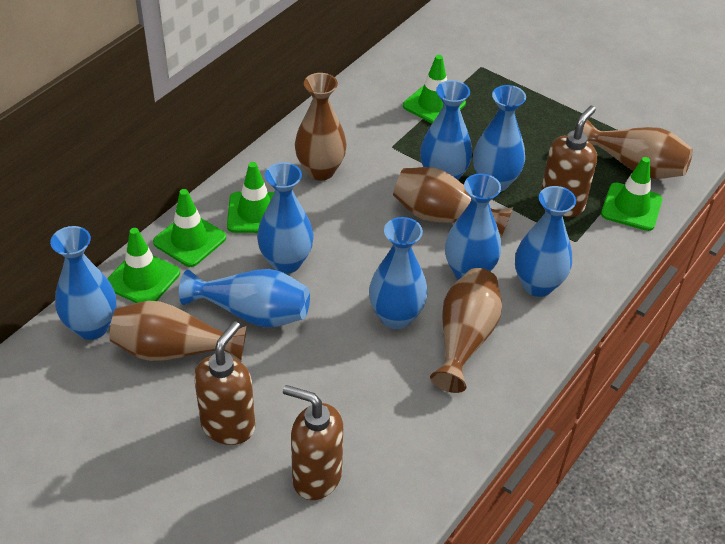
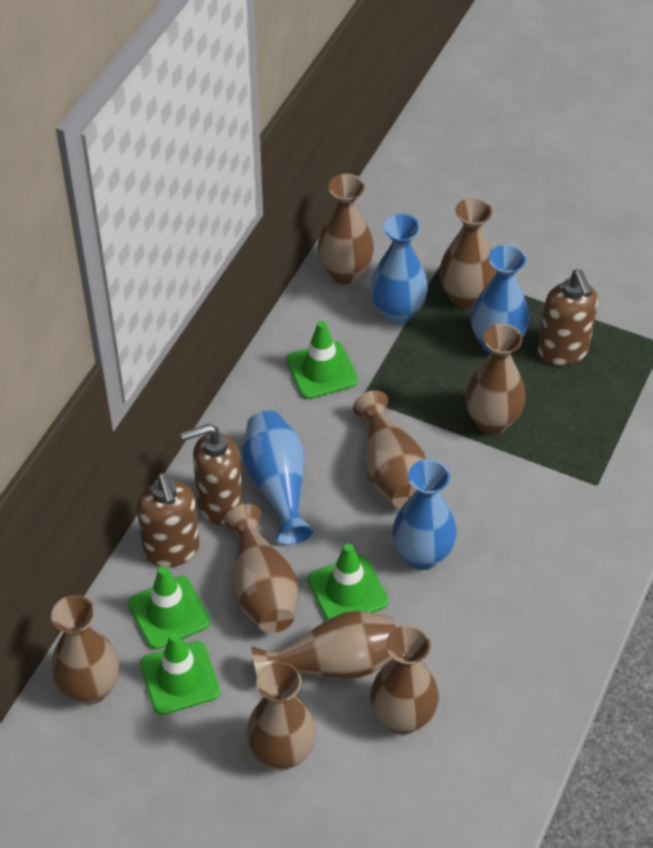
blue vase: [50,226,117,340] [179,269,310,327] [257,162,314,274] [369,217,428,329] [420,80,472,180] [445,174,502,280] [473,85,526,192] [515,186,576,297] = 8 -> [242,411,314,545] [370,214,428,325] [393,459,457,570] [471,245,529,354] = 4
brown vase: [109,301,247,362] [295,73,347,181] [393,167,513,238] [430,268,502,393] [583,120,693,179] = 5 -> [51,595,119,705] [224,504,299,633] [246,662,316,770] [251,611,396,678] [318,174,374,284] [353,390,426,508] [370,625,439,734] [440,198,496,308] [465,323,526,434] = 9
green traffic cone: [107,228,180,303] [153,189,226,267] [227,162,274,233] [403,55,466,123] [601,157,662,231] = 5 -> [128,566,210,649] [140,632,220,715] [286,321,358,399] [308,544,388,620] = 4

